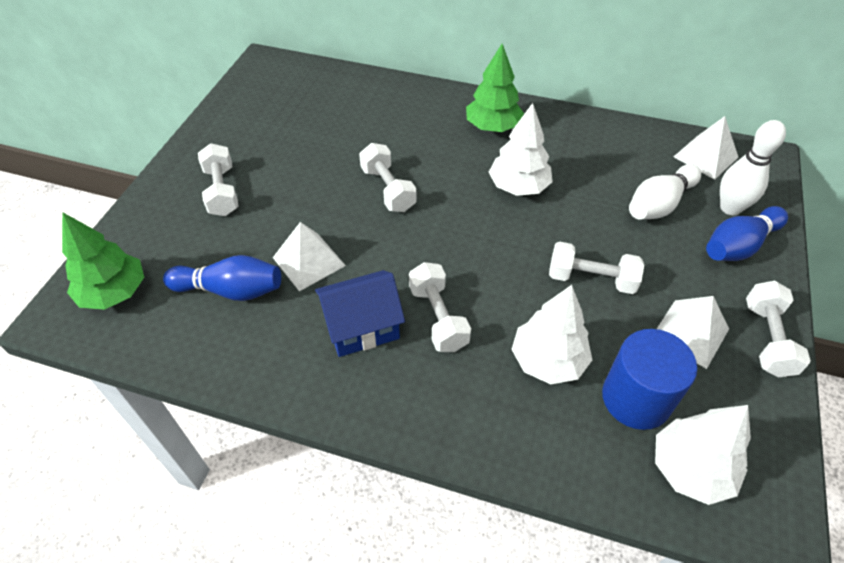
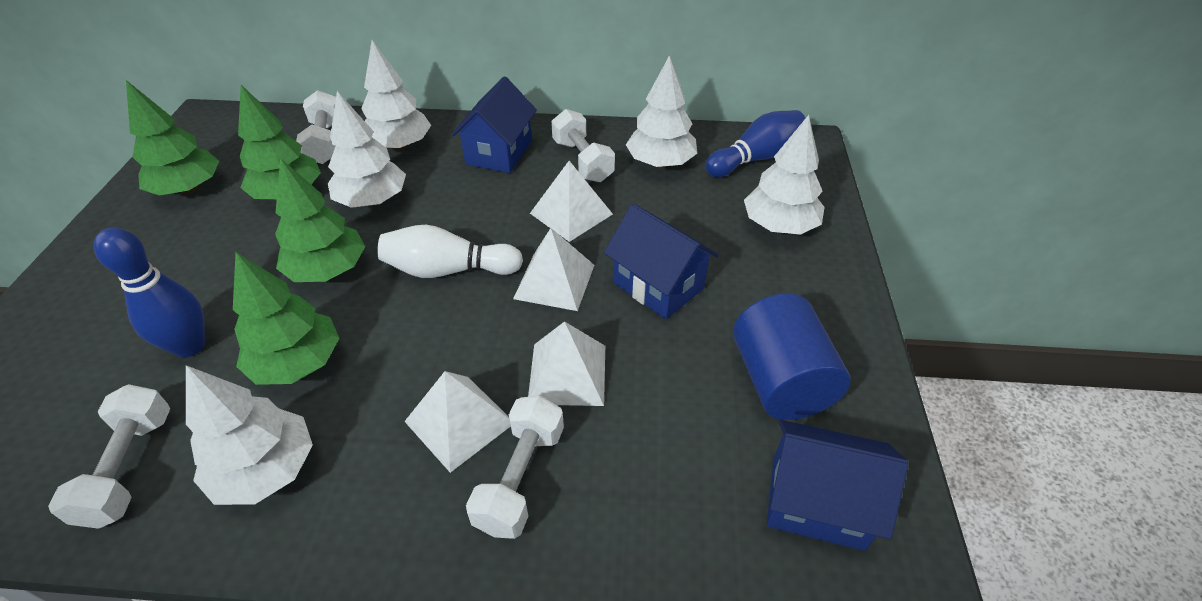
blue house: [315,270,405,357] = 1 -> [452,77,537,173] [604,204,719,319] [767,420,908,551] = 3
green tree: [62,212,144,310] [466,44,524,132] = 2 -> [126,80,219,196] [233,252,339,385] [238,85,321,199] [275,158,365,282] = 4
white bowling pin: [629,164,701,220] [720,120,786,215] = 2 -> [377,225,523,278] = 1
white dumbbell: [198,143,239,216] [359,143,416,212] [409,262,471,352] [549,242,644,294] [746,281,811,377] = 5 -> [48,384,170,529] [296,90,336,164] [466,396,564,539] [551,109,615,182] = 4
white pyramid: [273,222,346,291] [657,296,729,369] [674,116,738,180] = 3 -> [404,371,511,473] [513,228,594,311] [528,321,605,406] [530,161,613,242] = 4
white tree: [489,103,553,196] [511,285,592,384] [655,405,751,505] = 3 -> [186,365,313,505] [328,91,406,208] [361,40,431,150] [626,55,697,168] [744,115,825,235] = 5

